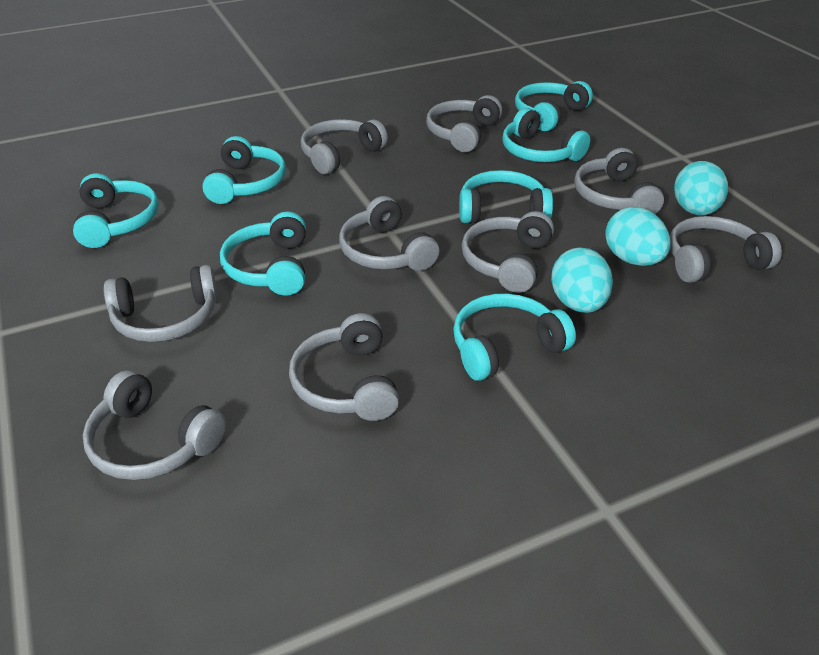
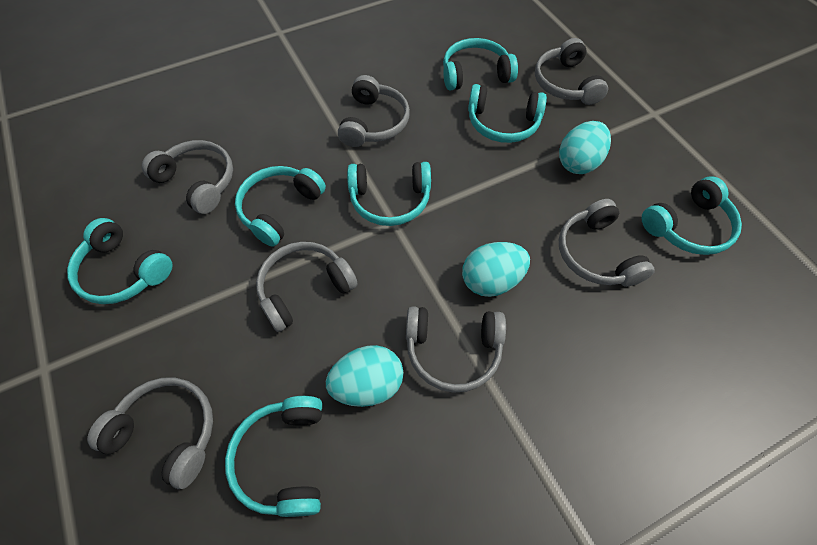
grey headphones: [83,370,226,480] [104,265,218,342] [289,313,399,421] [301,119,388,174] [339,196,439,271] [426,95,502,152] [462,211,554,293] [574,148,664,214] [670,216,782,283] = 9 -> [87,377,213,489] [142,140,233,214] [256,242,358,332] [338,75,410,147] [406,306,506,393] [535,38,608,105] [559,199,655,287] = 7

